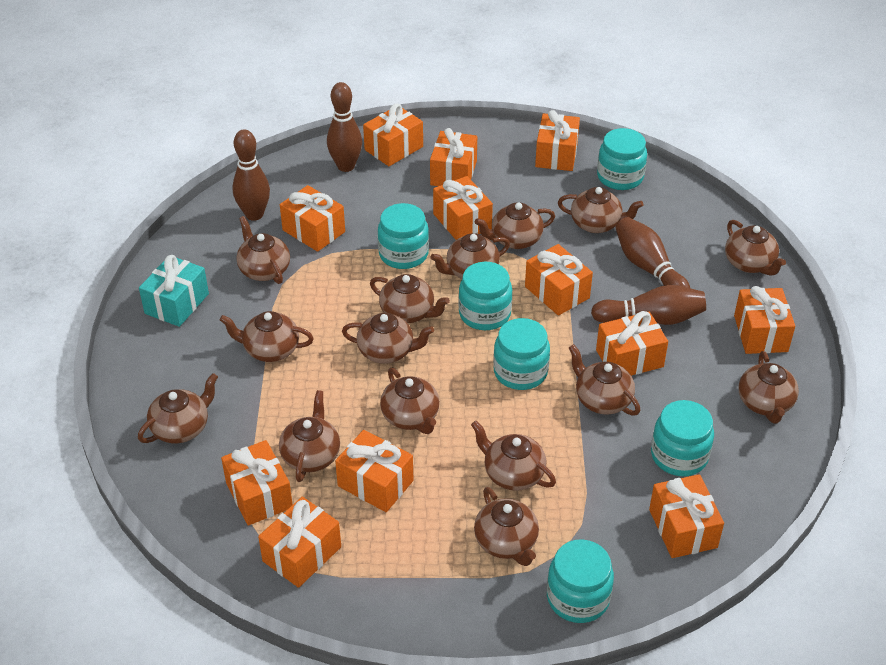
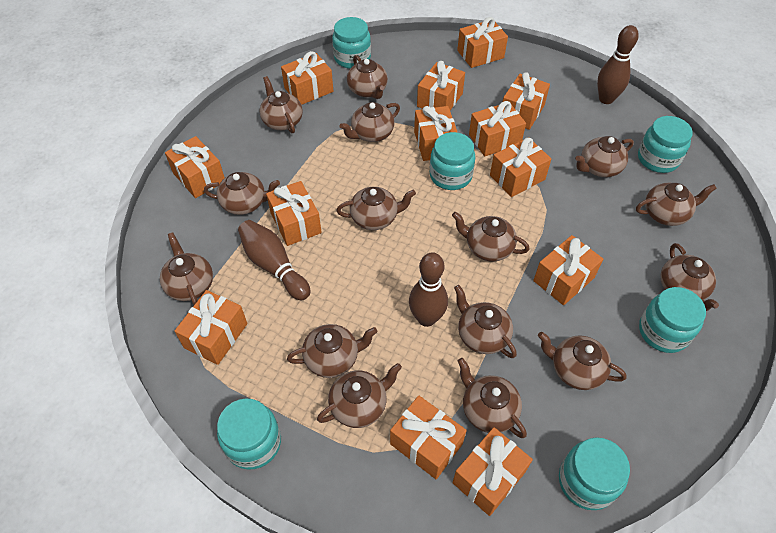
brown bowling pin: [233,129,270,221] [327,82,362,172] [591,285,706,325] [616,217,690,288] = 4 -> [238,220,311,300] [409,252,448,327] [597,25,639,104] = 3
orange gift: [221,440,293,526] [258,497,341,588] [280,185,345,252] [335,430,413,512] [363,103,423,166] [430,128,477,186] [433,176,493,240] [525,244,593,316] [535,110,580,171] [596,311,668,376] [649,474,724,558] [734,286,795,354] = 12 -> [165,136,225,198] [175,290,247,365] [266,181,322,246] [281,51,333,105] [390,396,467,479] [414,106,458,161] [417,61,465,110] [453,427,533,516] [457,17,508,68] [469,101,526,156] [490,137,551,197] [503,72,550,130] [533,235,603,305] = 13
turquoise gift: [139,255,209,327] = 1 -> none = 0

